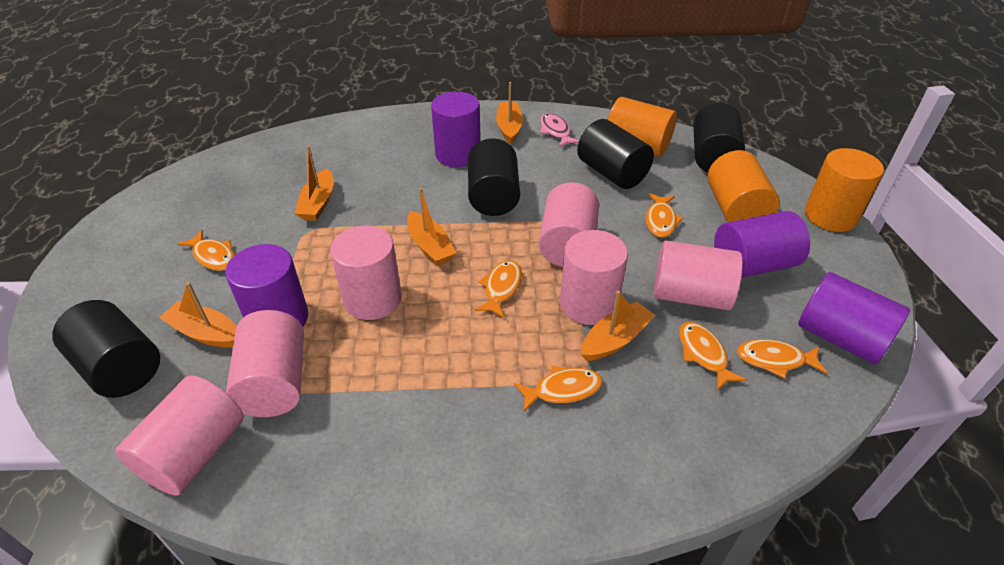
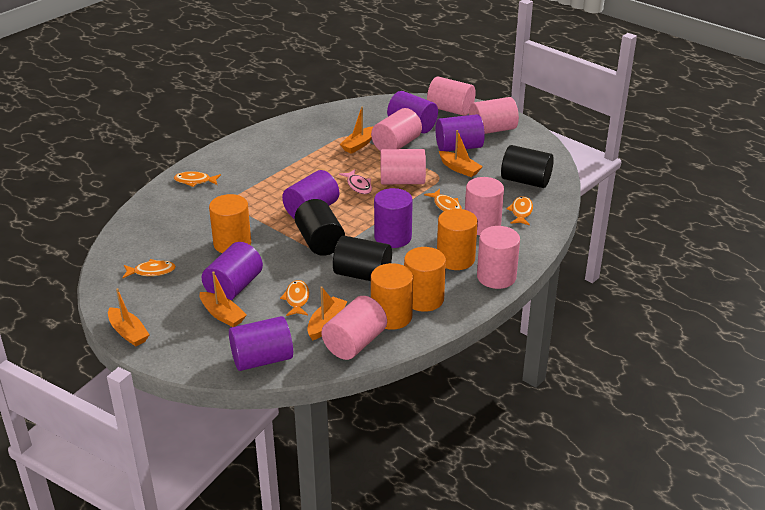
black cylinder: [52,300,160,398] [468,138,520,216] [577,119,654,189] [693,103,746,173] = 4 -> [295,199,345,256] [333,236,392,281] [501,145,554,188] = 3
orange cylinder: [608,97,677,157] [708,150,780,222] [805,148,884,232] = 3 -> [209,194,251,253] [371,263,413,330] [404,247,446,312] [437,209,478,270] = 4
orange fish: [177,230,235,271] [474,260,522,318] [514,366,603,413] [646,193,683,238] [679,322,747,391] [737,339,827,379] = 6 -> [122,259,176,278] [174,171,221,187] [280,280,310,316] [424,189,462,211] [506,196,533,226] = 5
pink cylinder: [115,375,244,496] [226,310,304,417] [330,226,402,320] [539,182,599,267] [560,230,628,325] [654,241,743,310] = 6 -> [321,296,387,360] [371,108,422,151] [381,149,426,184] [427,76,476,116] [465,177,504,235] [469,97,519,134] [477,226,520,289] = 7
purple cylinder: [225,244,308,327] [431,92,481,167] [714,211,810,278] [798,272,910,364] = 4 -> [202,242,263,300] [229,316,293,371] [282,170,339,219] [374,188,413,248] [387,91,438,133] [436,114,485,151] = 6

